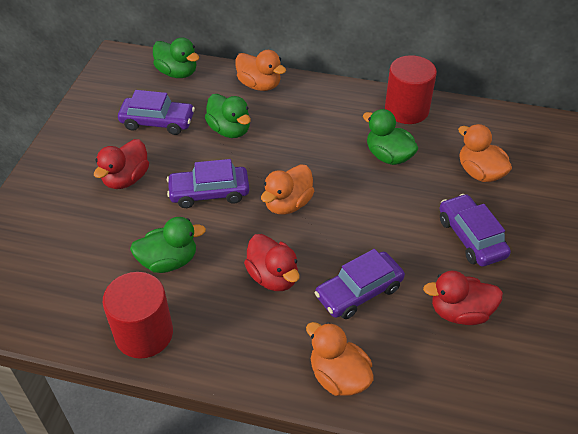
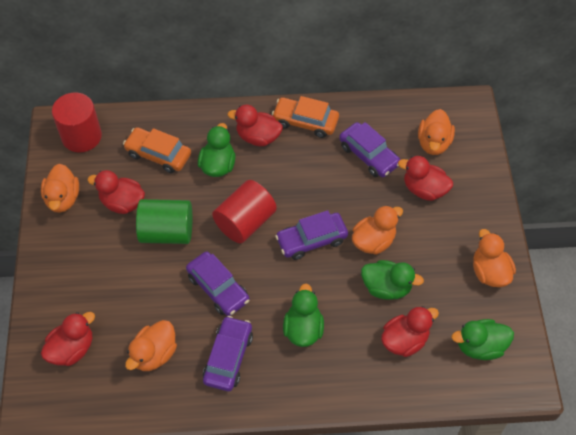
green cylinder: none = 0 -> [136,199,192,244] = 1
orange car: none = 0 -> [123,127,191,173] [272,96,339,138] = 2
orange duck: [235,50,286,91] [261,164,314,215] [306,322,373,396] [458,124,512,182] = 4 -> [41,164,79,213] [125,320,177,371] [352,205,403,255] [418,109,455,155] [473,229,516,287] = 5
red duck: [94,139,149,189] [244,234,299,291] [423,270,503,325] = 3 -> [41,312,95,366] [87,170,145,214] [227,105,283,146] [381,306,439,357] [398,156,453,201] = 5

